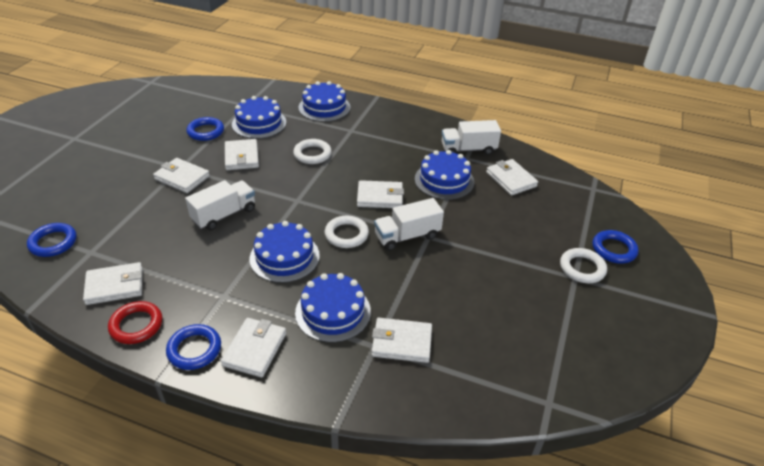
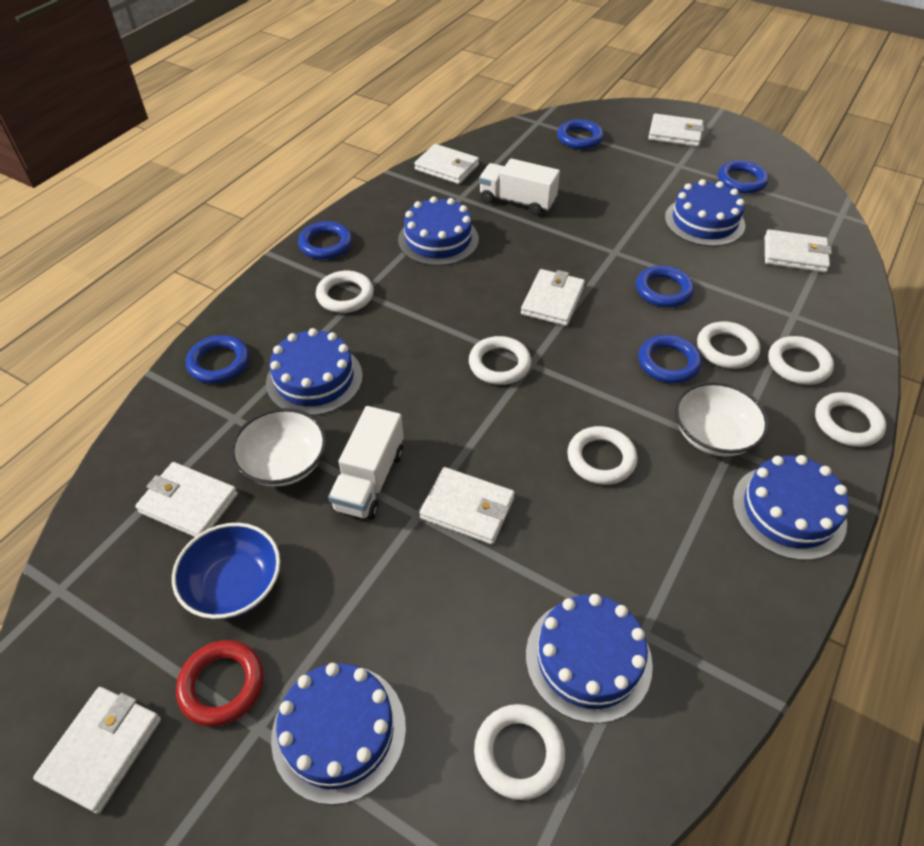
blue bowl: none = 0 -> [172,523,280,619] = 1
blue cake: [232,96,286,139] [250,221,320,283] [295,273,371,343] [298,81,350,122] [415,150,474,200] = 5 -> [266,328,363,416] [271,663,406,805] [398,196,479,266] [526,594,653,724] [665,179,745,247] [733,455,849,560] = 6
blue ring: [27,223,77,257] [166,324,221,370] [187,117,224,141] [593,230,639,264] = 4 -> [186,335,250,384] [298,221,352,260] [557,119,604,149] [636,265,694,307] [638,335,702,383] [718,160,769,193] = 6
white bowl: none = 0 -> [231,408,326,487] [675,382,769,456] = 2
white ring: [293,139,332,164] [325,215,369,248] [560,248,607,283] = 3 -> [316,271,374,313] [469,336,531,385] [474,704,565,800] [567,426,637,485] [697,321,760,369] [768,336,834,385] [815,392,886,447] = 7
white truck: [185,180,255,230] [374,198,444,251] [442,120,501,155] = 3 -> [328,406,404,520] [479,158,560,215] = 2

